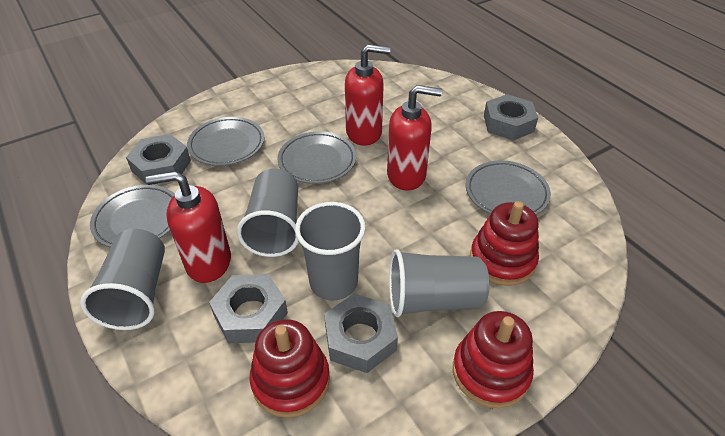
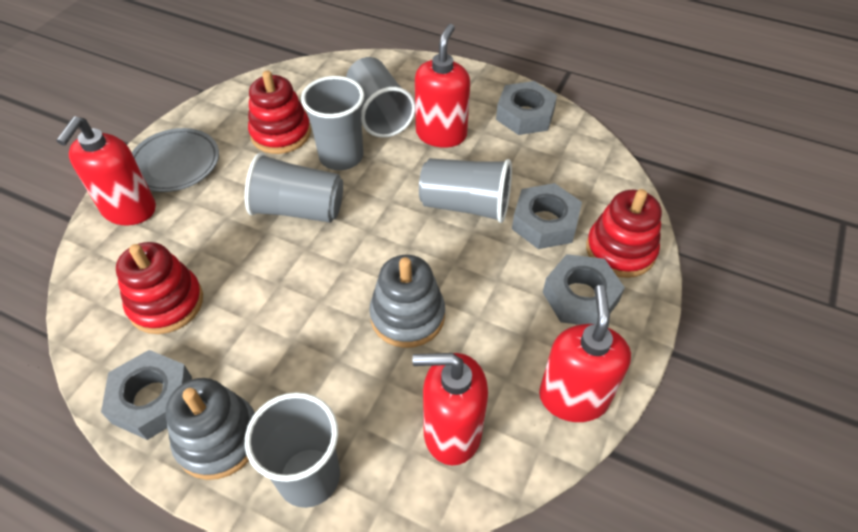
grey cup: [80,229,165,330] [237,169,299,257] [295,202,366,300] [389,249,490,317] = 4 -> [244,392,340,508] [245,153,343,223] [301,76,364,170] [346,57,415,138] [419,158,512,223] = 5
grey plate: [90,185,175,248] [187,117,265,166] [277,132,356,184] [466,160,551,215] = 4 -> [132,128,219,192] = 1
grey stacking toy: none = 0 -> [165,378,255,480] [369,255,445,348] = 2
red soap dispenser: [146,171,231,283] [345,44,390,146] [387,85,442,191] = 3 -> [56,117,156,225] [412,353,488,465] [415,24,470,148] [539,285,631,422] = 4

